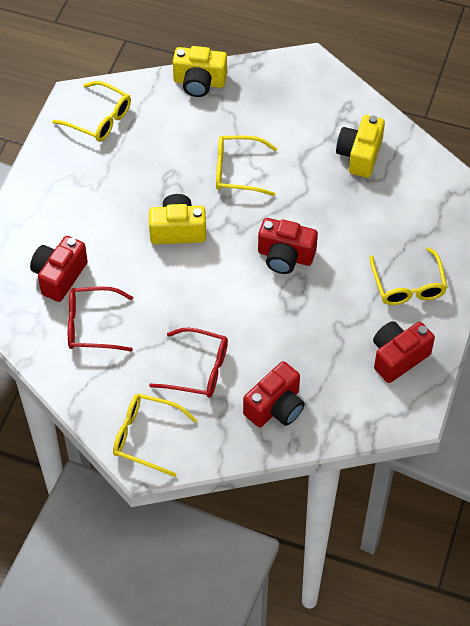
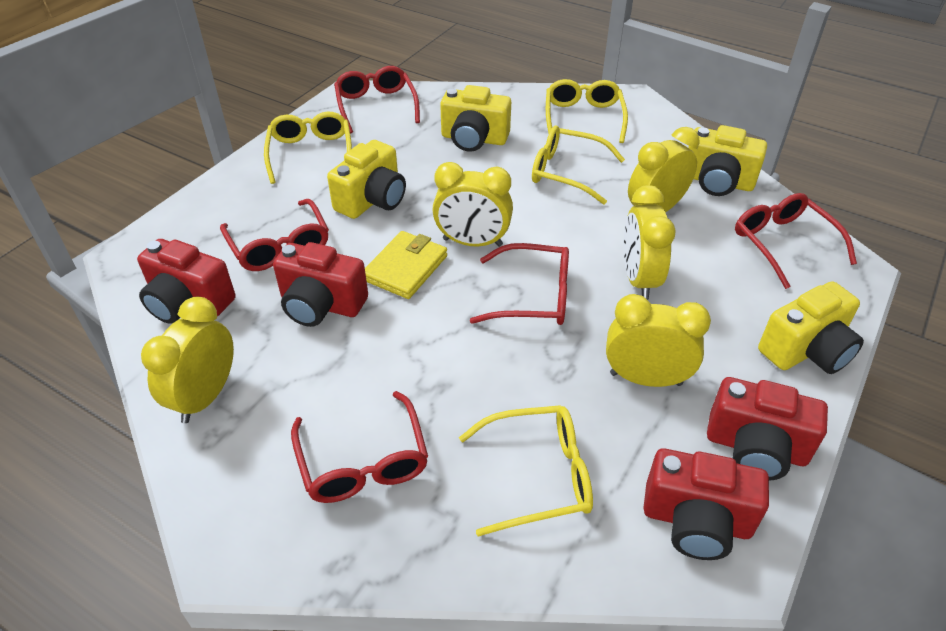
red glasses: [68,287,133,351] [149,328,228,398] = 2 -> [220,199,329,271] [291,391,428,503] [334,66,420,134] [470,243,569,325] [735,193,857,289] = 5
yellow camera: [149,194,206,244] [173,46,227,97] [336,115,385,178] = 3 -> [327,140,406,219] [440,85,511,152] [688,125,767,196] [758,281,864,374] = 4
yellow clock: none = 0 -> [141,297,234,423] [432,162,513,247] [606,294,711,387] [623,185,676,300] [628,127,699,212] = 5
yellow wallet: none = 0 -> [365,231,447,299] = 1

